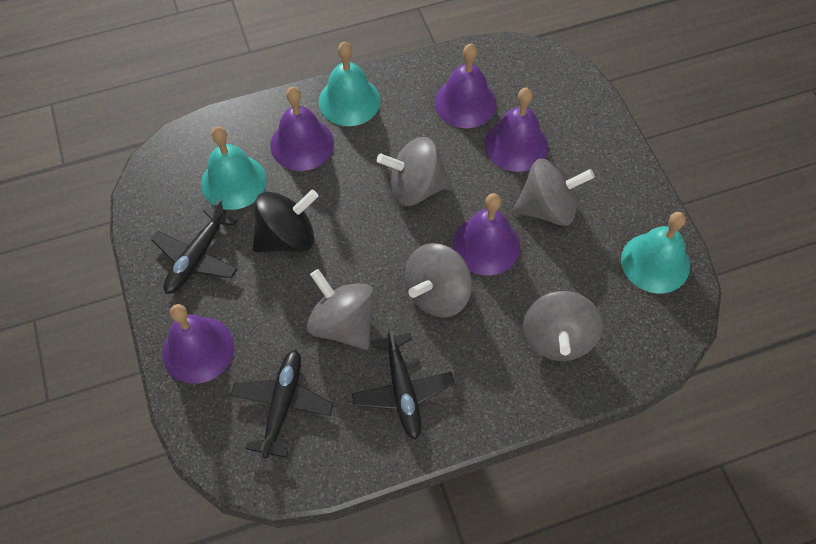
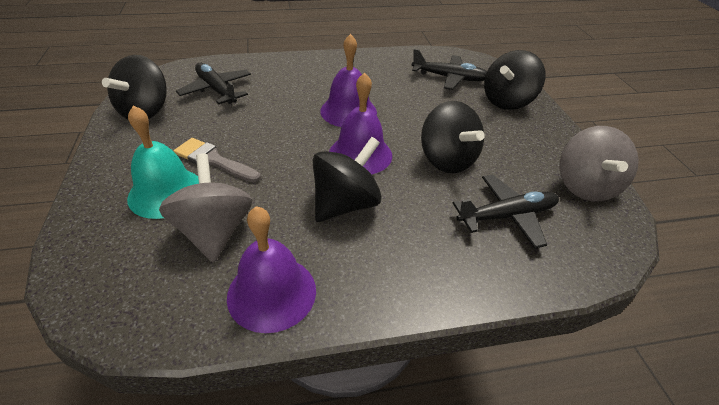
black spinning top: [253,190,318,252] = 1 -> [102,55,167,119] [313,137,382,222] [421,101,485,173] [484,50,546,110] = 4
grey brush: none = 0 -> [174,138,261,182] = 1
grey spinning top: [307,269,374,350] [377,137,451,206] [405,243,472,318] [513,159,595,226] [523,291,603,361] = 5 -> [159,154,252,263] [559,126,639,201] = 2
purple bell: [162,304,234,384] [270,87,334,171] [435,44,497,128] [453,193,520,276] [485,88,548,172] = 5 -> [227,206,316,333] [320,34,377,127] [329,72,392,175] = 3
turquoise bell: [201,126,266,210] [319,42,381,126] [621,212,690,293] = 3 -> [127,105,199,219] = 1

